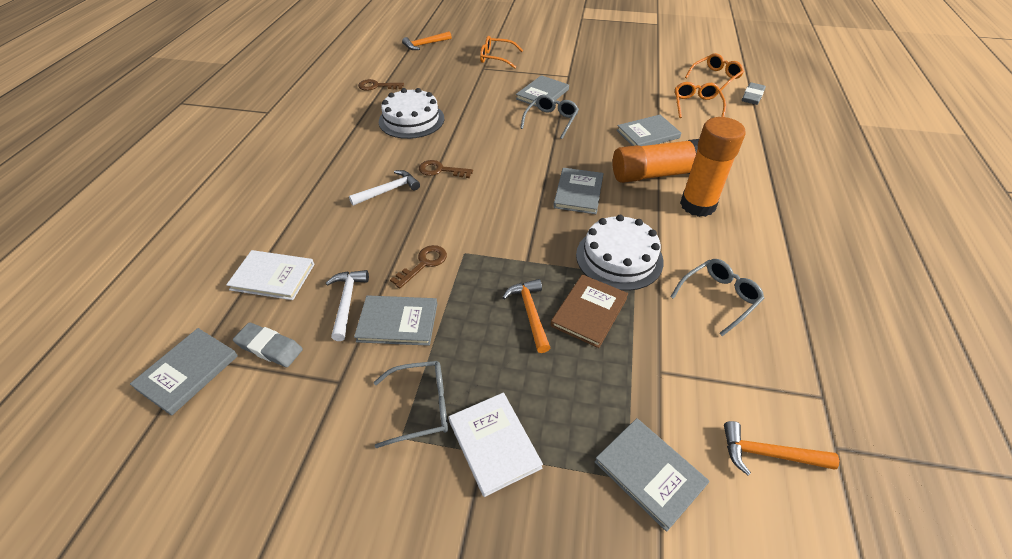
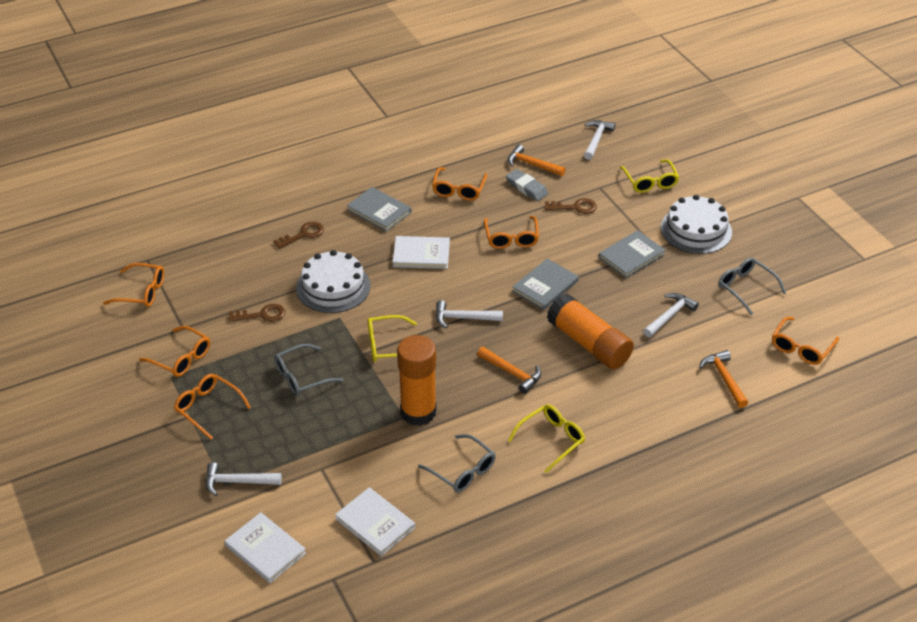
brown book: [551,274,628,348] = 1 -> none = 0
grey book: [130,328,238,416] [354,295,437,346] [516,75,569,107] [553,168,604,214] [595,418,709,532] [617,115,681,146] = 6 -> [347,187,412,232] [512,259,579,310] [599,230,666,278] = 3
grey eraser: [233,322,303,367] [742,82,766,105] = 2 -> [506,169,548,201] = 1
orange glasses: [480,36,523,68] [675,82,726,118] [685,53,744,90] = 3 -> [103,263,164,307] [139,326,210,377] [174,374,251,440] [432,167,488,201] [484,216,539,249] [772,317,839,365] = 6
white book: [226,250,314,300] [449,392,543,497] = 2 -> [225,512,306,583] [335,487,415,556] [393,236,450,269] = 3
white hammer: [326,270,369,341] [349,170,420,206] = 2 -> [205,462,282,496] [436,300,503,328] [584,120,615,160] [643,293,699,337] = 4
yellow glasses: none = 0 -> [368,315,417,362] [508,405,585,473] [620,159,679,193] = 3

